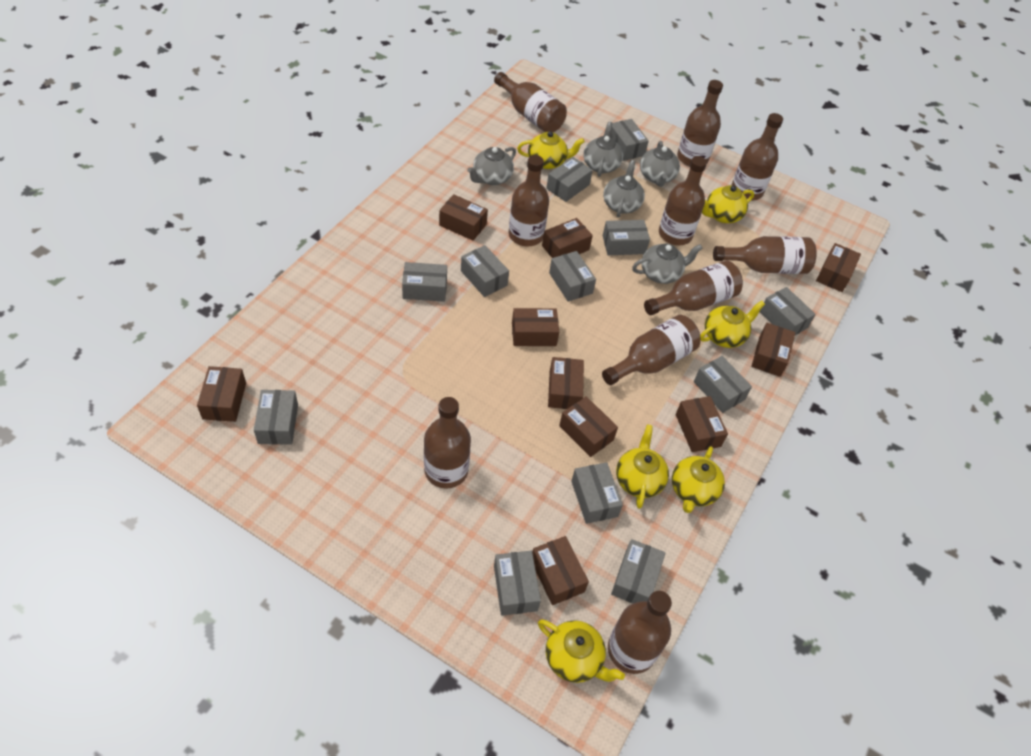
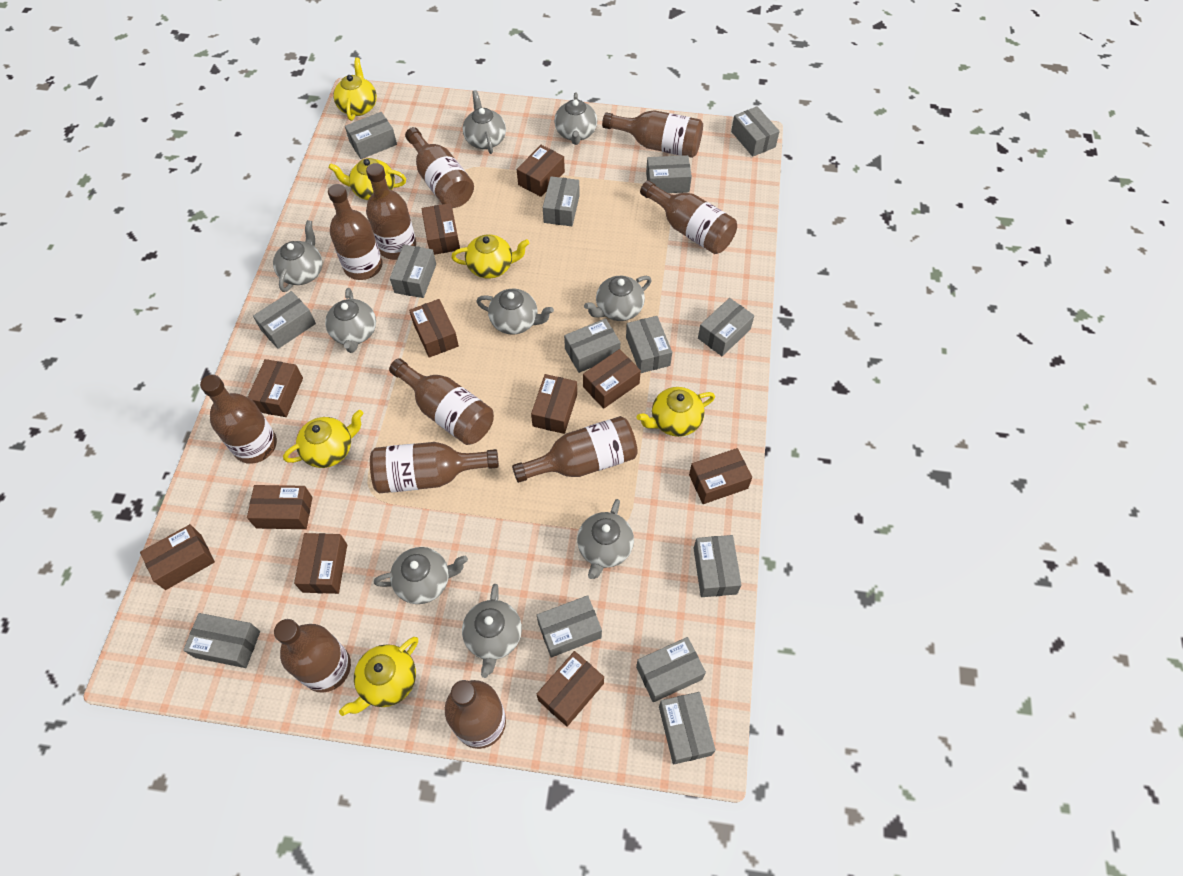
brown bottle: [424,397,471,489] [494,72,567,132] [509,155,549,246] [602,315,701,385] [608,591,672,674] [644,260,743,315] [659,156,707,245] [677,80,723,167] [713,236,817,274] [732,113,783,201] = 10 -> [200,374,277,464] [274,619,351,693] [328,184,382,280] [366,163,416,260] [370,442,499,493] [389,358,494,445] [405,127,474,208] [445,680,506,749] [512,416,638,483] [602,110,703,158] [640,180,737,254] = 11
brown box: [197,366,246,422] [439,194,488,241] [512,308,559,346] [532,536,589,605] [542,218,593,258] [548,357,584,409] [559,396,618,457] [676,396,728,452] [751,323,796,377] [816,243,861,292] = 10 -> [140,524,215,590] [247,485,313,529] [248,359,303,417] [294,533,347,594] [409,299,459,358] [421,203,460,255] [517,145,565,197] [531,374,577,434] [537,651,604,727] [583,349,641,409] [689,448,752,504] = 11
grey box: [254,390,298,445] [402,262,447,302] [461,245,509,297] [494,551,541,616] [546,157,593,202] [549,251,596,302] [571,462,623,524] [603,220,650,255] [611,119,649,161] [611,539,666,603] [694,356,752,413] [760,287,816,335] = 12 -> [183,613,260,668] [253,291,316,349] [345,112,397,159] [390,245,436,298] [537,595,602,657] [543,176,580,226] [564,319,620,373] [626,316,672,373] [636,637,706,702] [646,155,692,193] [659,692,716,764] [694,535,742,597] [698,298,754,356] [731,106,780,157] = 14
grey teapot: [467,147,516,185] [584,121,623,177] [603,160,645,217] [632,244,702,284] [640,141,680,187] = 5 -> [273,220,322,292] [325,288,376,353] [374,547,468,604] [462,584,522,678] [463,90,506,154] [476,289,554,335] [554,92,597,145] [577,499,634,579] [584,276,651,321] = 9

